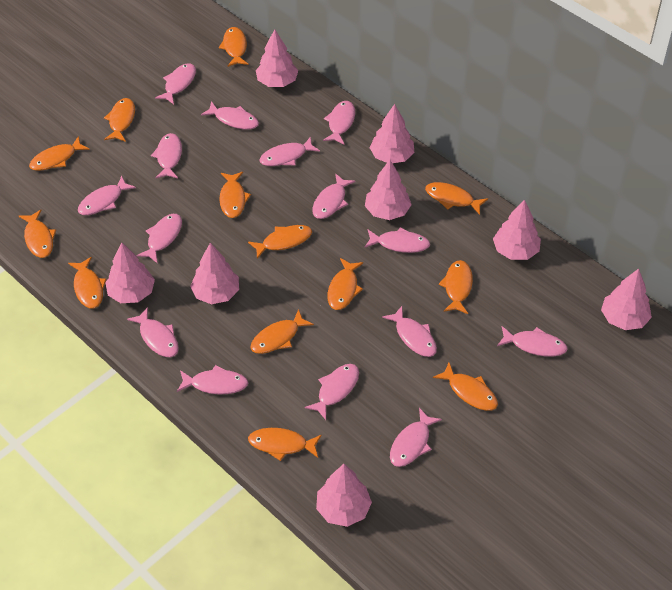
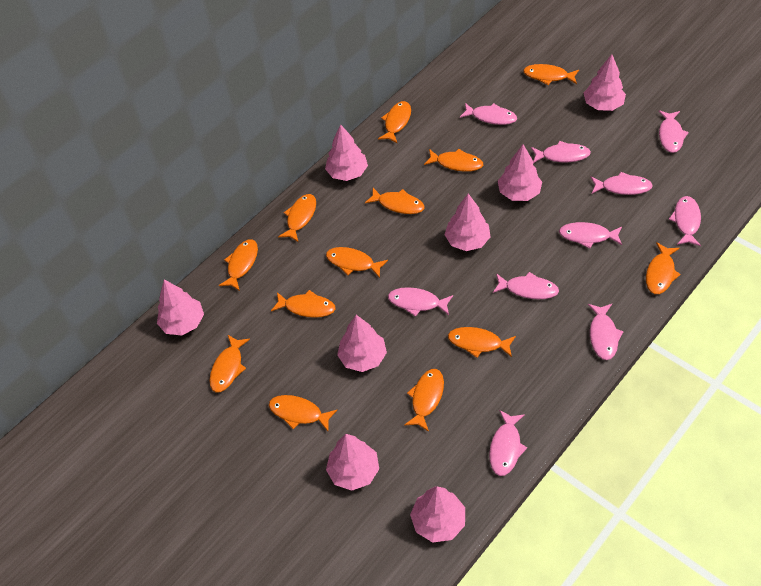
pink fish: [78,176,136,215] [127,307,179,357] [136,214,182,264] [151,133,182,179] [155,63,196,104] [177,365,248,394] [201,101,259,129] [259,136,320,166] [305,364,359,420] [312,173,356,219] [323,101,355,144] [365,227,430,253] [382,306,437,357] [390,408,442,467] [497,326,568,357] = 15 -> [388,287,453,317] [460,103,517,125] [489,410,527,476] [493,272,559,299] [531,141,591,163] [559,222,622,249] [588,304,624,360] [591,172,653,195] [658,110,689,153] [669,196,701,246] = 10

